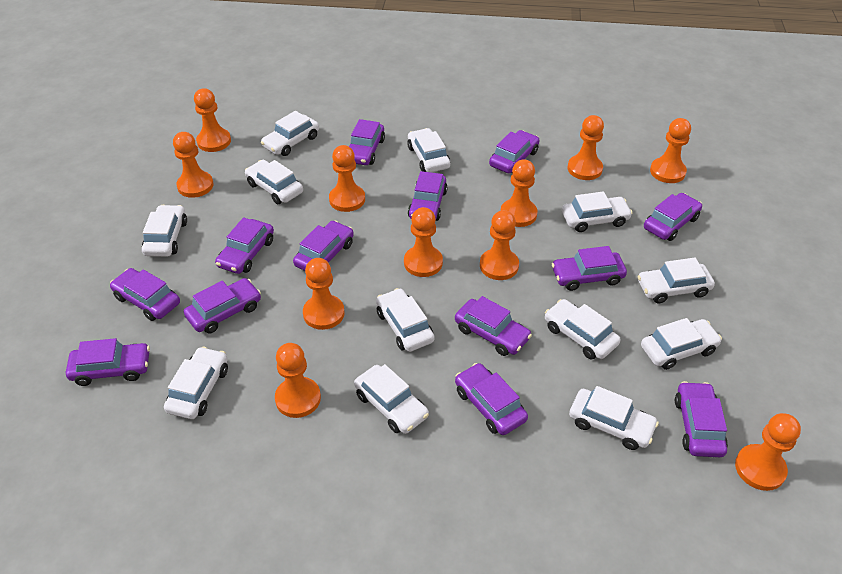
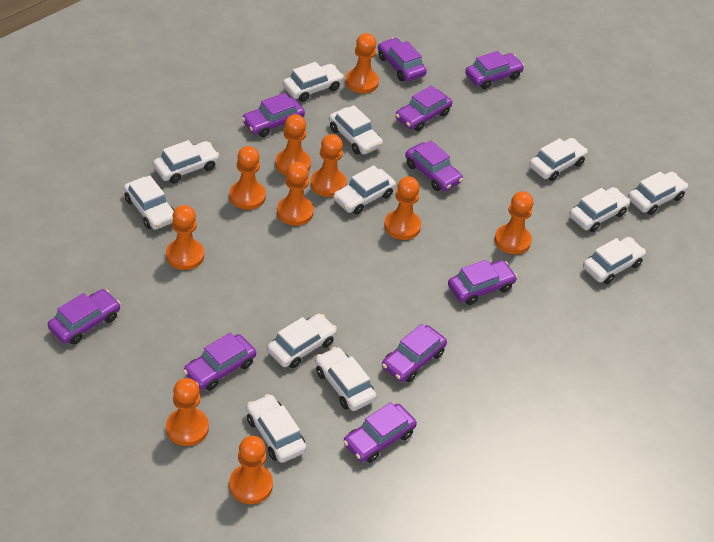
orange pawn: [173,132,213,198] [194,88,231,152] [275,343,321,418] [303,258,345,330] [329,145,365,212] [404,207,443,277] [480,210,519,280] [501,160,537,227] [568,115,604,180] [650,118,691,183] [735,413,801,491] = 11 -> [166,205,204,270] [166,378,209,446] [229,146,266,210] [229,436,273,504] [275,114,311,176] [277,162,314,226] [311,134,347,197] [346,33,379,94] [384,176,421,240] [495,191,534,254] = 10
purple car: [66,338,150,386] [110,268,180,321] [184,278,261,334] [215,217,274,274] [293,221,354,271] [349,119,385,165] [408,171,448,221] [455,296,532,356] [455,363,528,435] [489,130,540,173] [552,246,627,291] [644,193,702,241] [675,381,728,457] = 13 -> [48,289,120,345] [183,333,256,391] [242,93,305,137] [343,402,417,463] [378,38,427,81] [382,324,447,382] [395,86,452,131] [405,141,463,191] [448,259,517,305] [465,51,524,89] = 10

